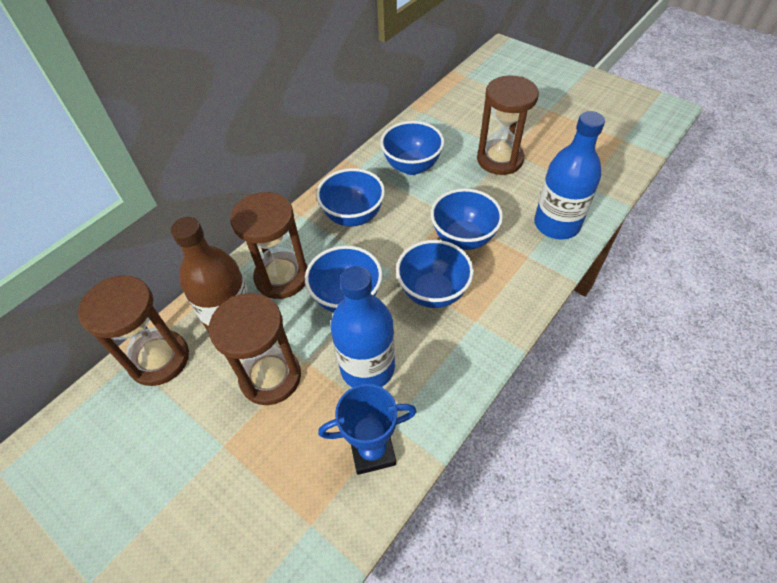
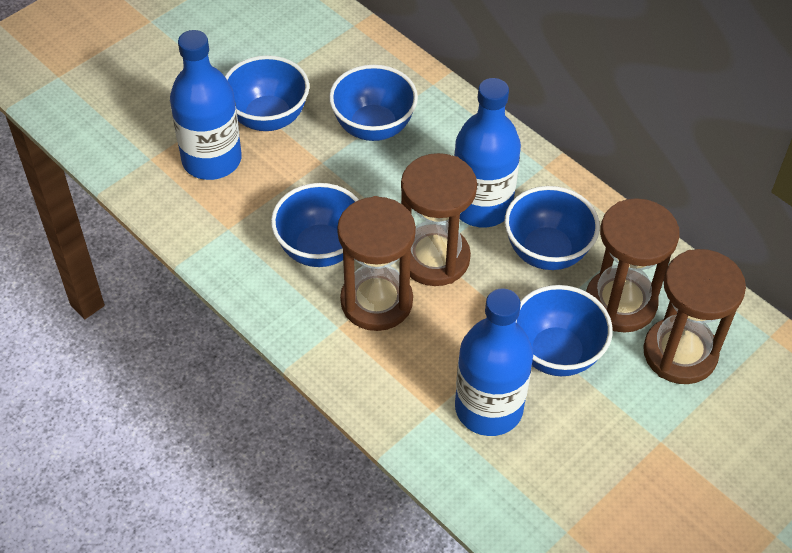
blue bottle: [330,266,395,388] [534,111,605,240] = 2 -> [170,30,242,180] [454,78,521,227] [455,288,533,436] = 3
blue trophy: [318,384,417,475] = 1 -> none = 0
brown bottle: [171,217,250,333] = 1 -> none = 0

